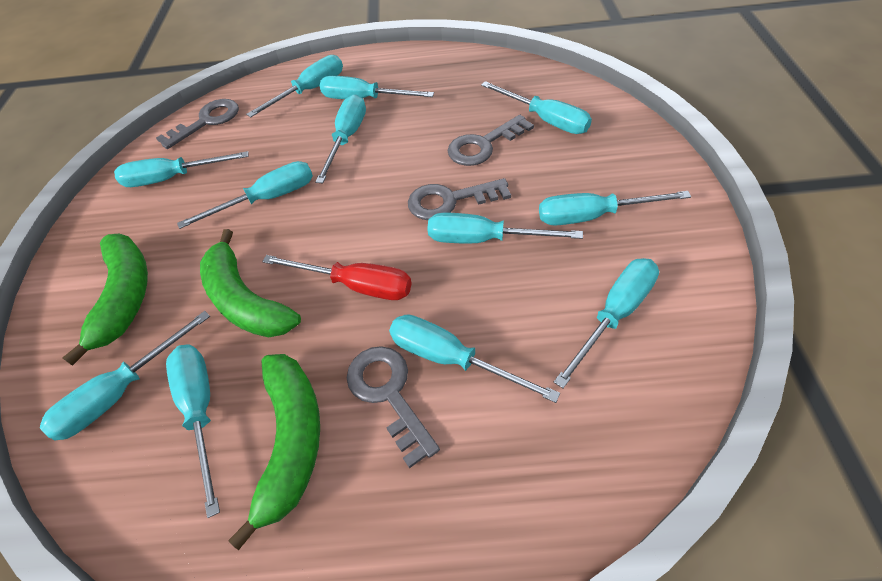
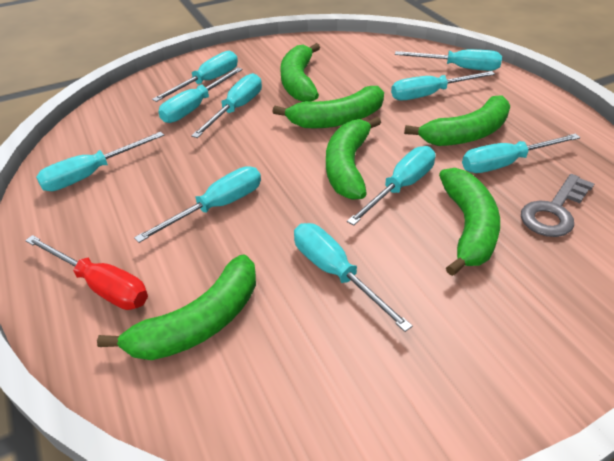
green banana: [62,234,148,366] [200,229,301,338] [229,354,320,550] = 3 -> [97,254,256,360] [272,86,384,129] [280,43,320,102] [326,117,381,200] [404,95,510,146] [439,168,500,276] = 6
grey key: [156,99,239,149] [347,346,440,468] [408,178,511,220] [448,115,534,166] = 4 -> [521,174,594,237] = 1
turquoise screwdriver: [40,311,210,441] [114,151,249,187] [166,344,220,518] [177,161,313,229] [246,55,343,118] [315,94,366,183] [320,76,434,99] [389,314,560,403] [427,213,583,243] [481,81,592,134] [539,191,691,225] [554,258,659,388] = 12 -> [36,132,164,191] [134,166,261,243] [152,51,238,102] [158,67,243,123] [191,73,262,138] [294,223,413,332] [347,146,436,225] [391,71,495,100] [395,49,502,71] [462,133,580,173] = 10

